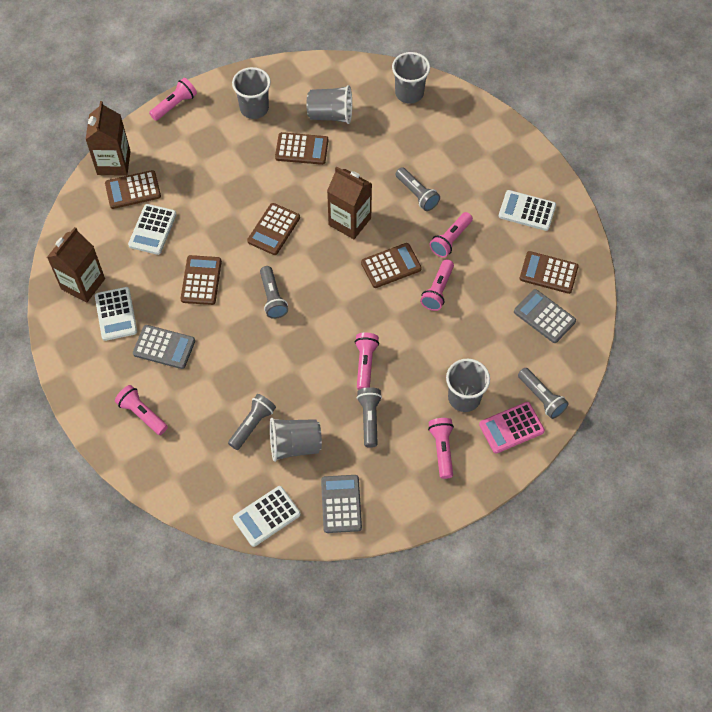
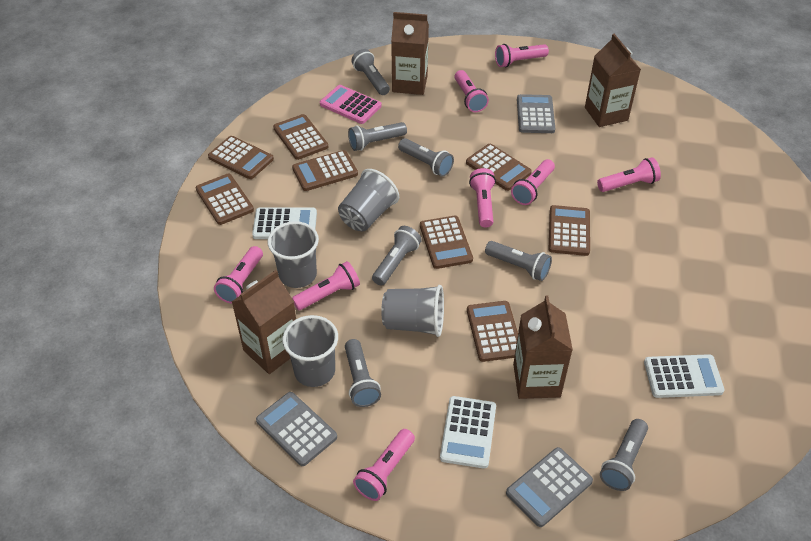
brown calculator: [105,170,161,209] [180,255,222,305] [247,203,300,255] [275,132,328,165] [361,243,422,288] [520,251,579,294] = 6 -> [196,174,254,225] [208,136,274,179] [273,114,328,160] [292,150,358,191] [420,216,473,269] [466,144,532,191] [467,301,518,362] [548,205,590,256] = 8
brown carton: [47,227,105,303] [85,101,131,176] [327,166,372,239] = 3 -> [231,270,296,374] [391,12,429,95] [513,295,573,399] [585,34,641,127] = 4
grey cup: [232,67,271,119] [270,418,322,462] [307,85,352,124] [392,52,430,104] [446,359,490,412] = 5 -> [268,221,319,288] [282,315,338,387] [338,169,399,231] [381,285,444,337] = 4
grey flashlight: [228,394,276,450] [260,266,288,319] [357,387,382,448] [395,167,440,211] [518,368,569,419] = 5 -> [345,339,381,407] [348,122,407,151] [351,49,390,95] [372,226,422,286] [398,138,454,177] [485,241,552,281] [600,419,648,491] = 7
pink flashlight: [115,385,168,435] [149,78,197,121] [355,333,379,390] [420,259,454,311] [428,418,454,479] [430,212,473,258] = 6 -> [214,246,263,303] [292,261,360,310] [353,429,415,501] [455,70,489,112] [469,168,496,228] [495,44,549,67] [511,159,555,205] [597,157,661,192] = 8
white calculator: [95,287,137,341] [128,204,177,255] [233,486,301,547] [499,190,556,231] = 4 -> [252,208,317,239] [440,396,496,469] [644,354,724,398] = 3

